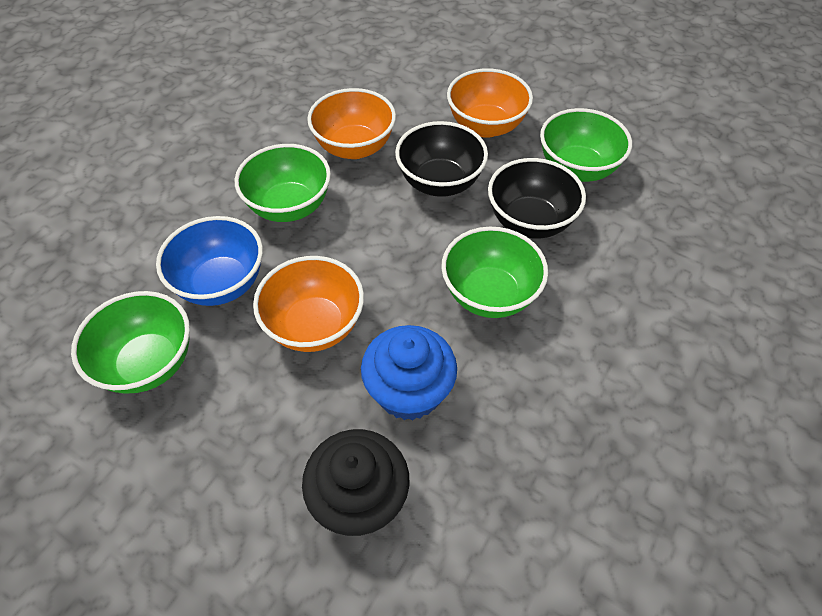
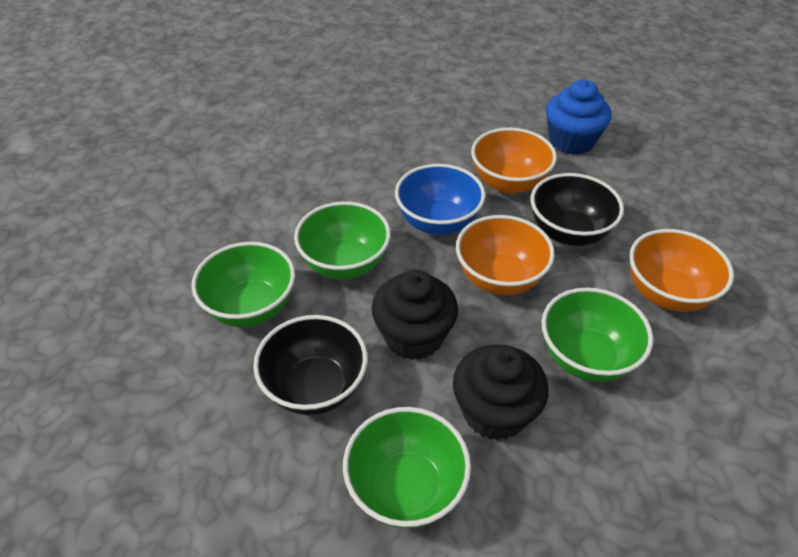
black cupcake: [302,429,409,536] = 1 -> [372,270,458,360] [453,344,549,441] = 2

